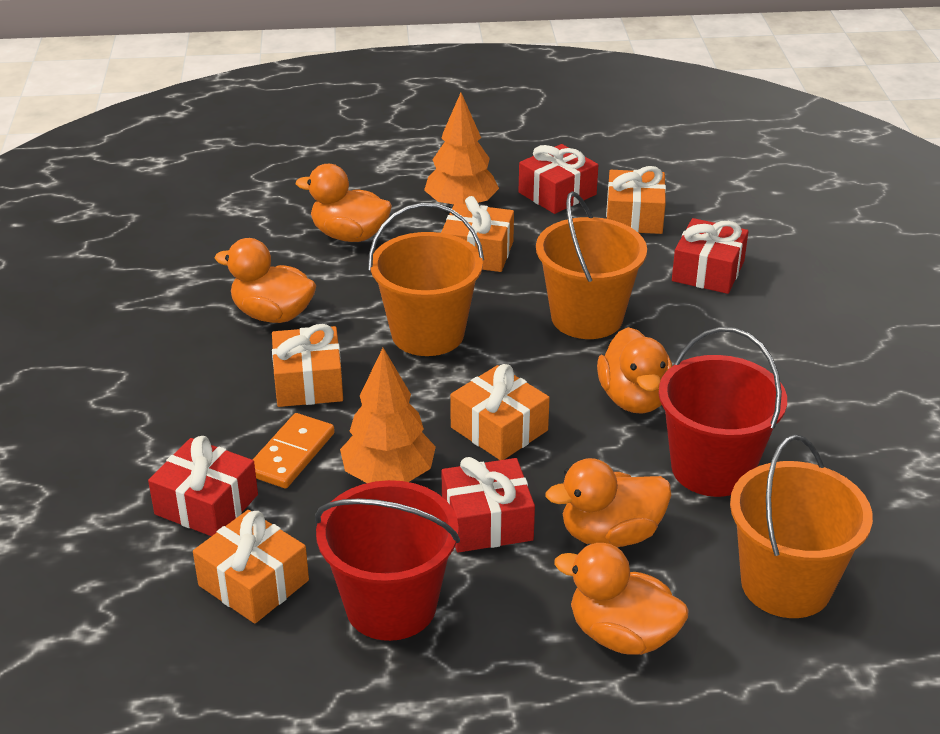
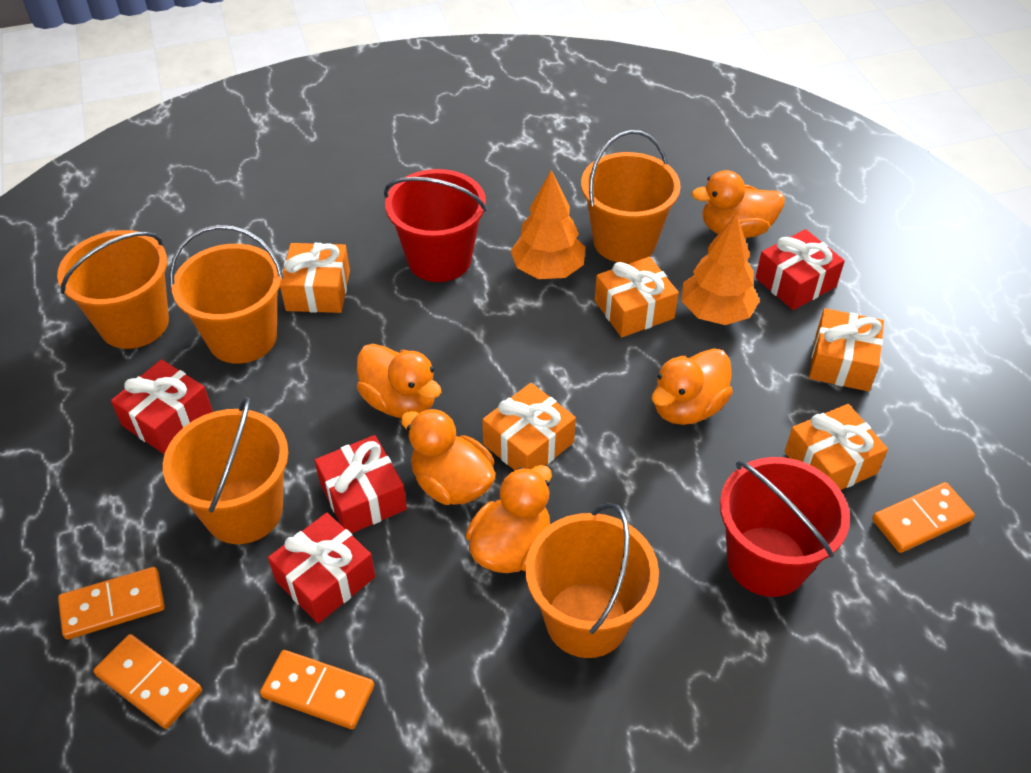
orange bucket: [368,203,484,356] [536,191,647,339] [730,435,873,618] = 3 -> [57,230,169,349] [163,397,288,544] [169,225,283,364] [525,503,659,658] [581,130,681,263] = 5
orange domino: [253,413,335,488] = 1 -> [58,567,165,640] [93,634,202,729] [260,650,374,729] [872,482,975,553] = 4

